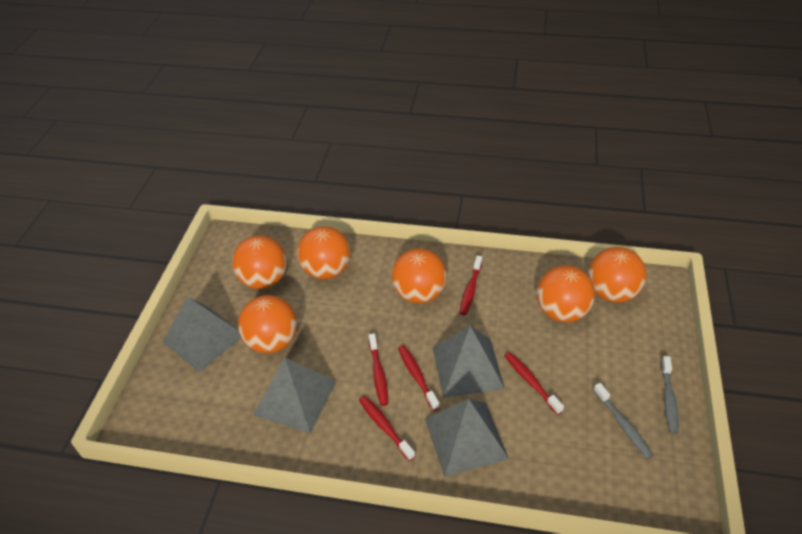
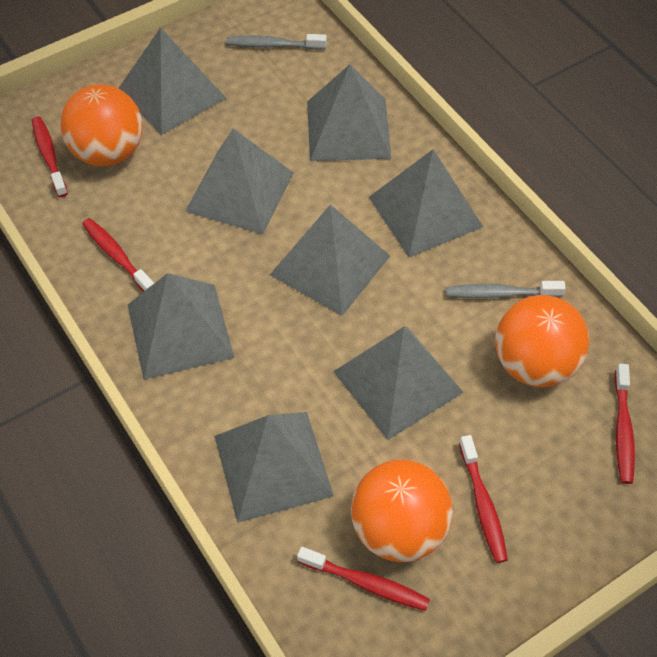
grey pyramid: [163,297,241,372] [253,357,337,434] [425,399,509,477] [432,326,505,398] = 4 -> [118,27,226,135] [128,273,234,379] [185,128,293,234] [214,412,334,523] [270,204,390,316] [307,64,391,161] [333,326,464,440] [369,149,483,257] = 8
orange ball: [232,235,287,289] [238,295,297,353] [297,226,351,280] [391,248,447,304] [537,265,595,322] [588,247,646,303] = 6 -> [60,84,143,166] [351,459,453,562] [495,295,589,387] = 3

